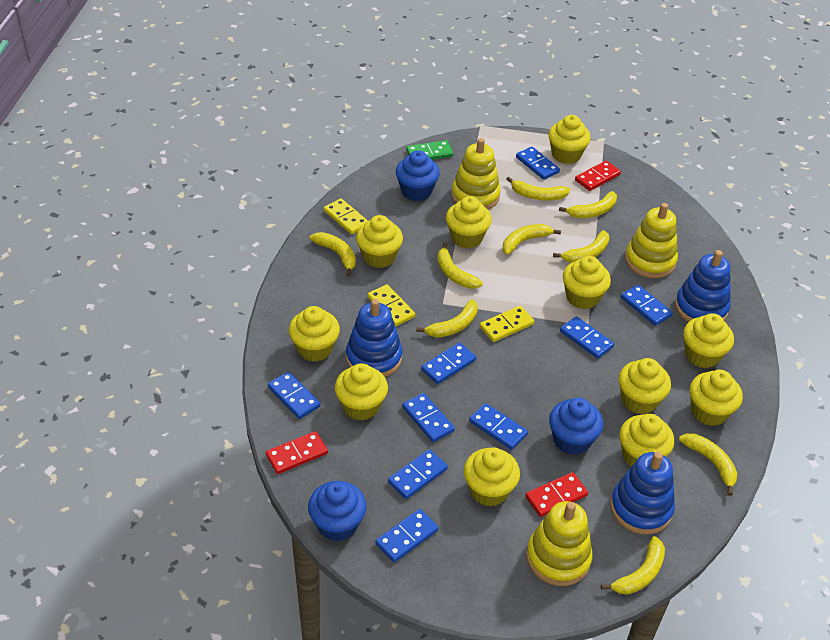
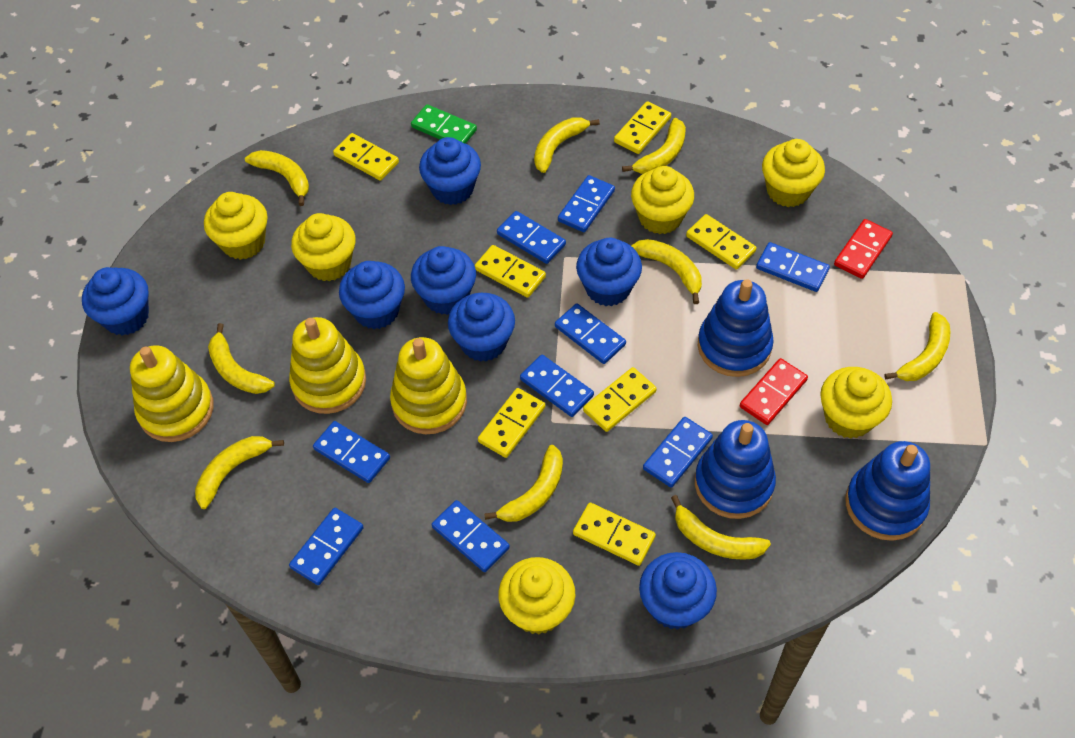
blue cupcake: [308,481,367,541] [396,150,440,201] [549,398,603,455] = 3 -> [82,267,149,335] [339,261,405,329] [411,246,476,315] [419,137,481,205] [448,293,515,362] [576,238,642,306] [639,552,717,630] = 7
red domino: [266,431,328,474] [525,472,588,517] [575,161,621,191] = 3 -> [740,358,808,425] [834,219,893,279] = 2
yellow cupcake: [289,306,340,362] [335,363,388,420] [356,215,403,268] [446,196,492,248] [464,447,520,507] [548,115,591,164] [563,256,611,309] [619,358,671,414] [619,414,674,467] [683,313,734,368] [690,370,743,426] = 11 -> [204,192,268,260] [291,213,356,281] [498,557,575,634] [631,166,694,234] [762,139,825,207] [820,367,892,439] = 6
yellow domino: [324,198,368,235] [368,284,415,326] [480,306,534,342] = 3 -> [333,133,399,181] [475,245,546,298] [478,388,545,458] [573,503,656,566] [583,367,657,432] [614,101,671,154] [686,214,756,269] = 7

